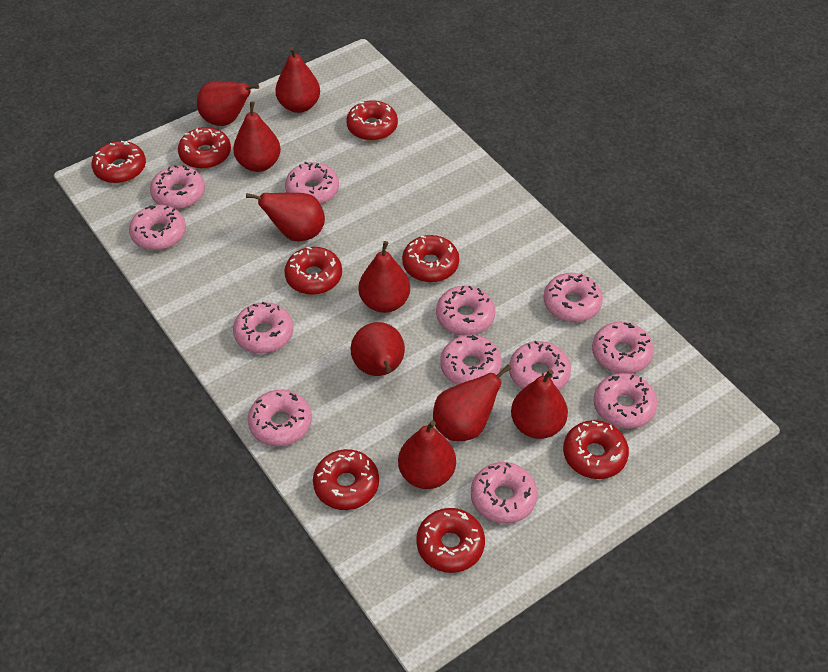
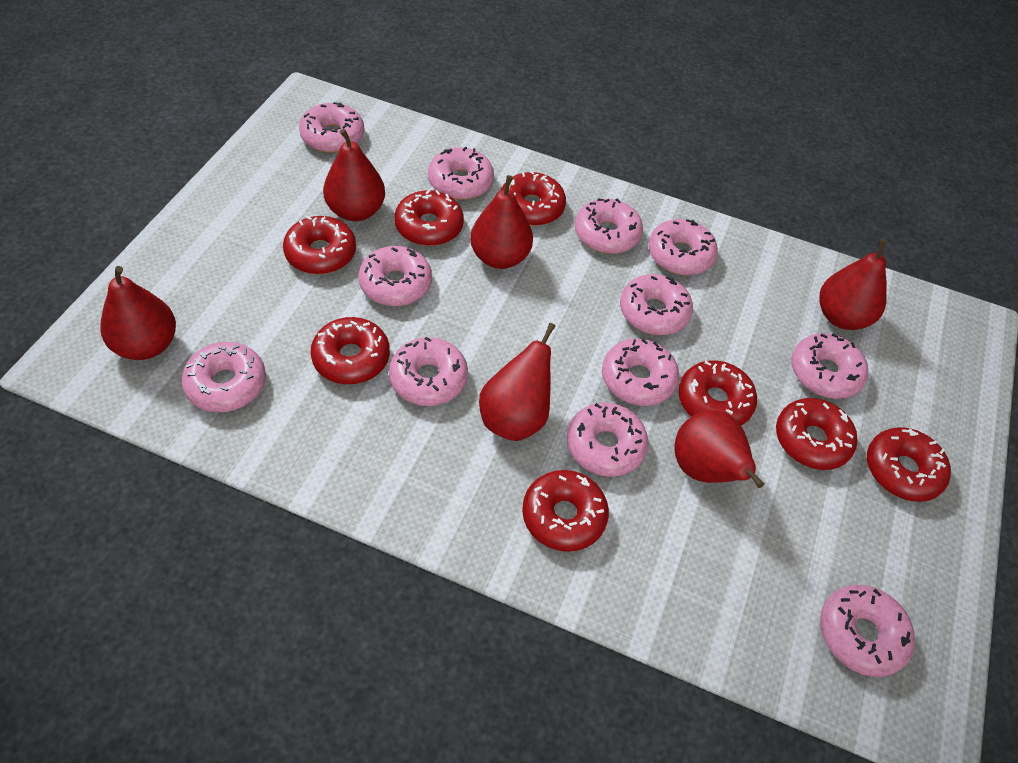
red pear: [197,81,259,126] [233,101,281,172] [246,193,325,242] [275,47,320,113] [351,322,405,376] [359,241,410,313] [398,420,456,489] [433,364,512,441] [511,369,568,439] = 9 -> [100,266,176,360] [323,129,385,221] [470,175,533,269] [479,323,555,441] [674,410,764,488] [819,239,887,330] = 6

